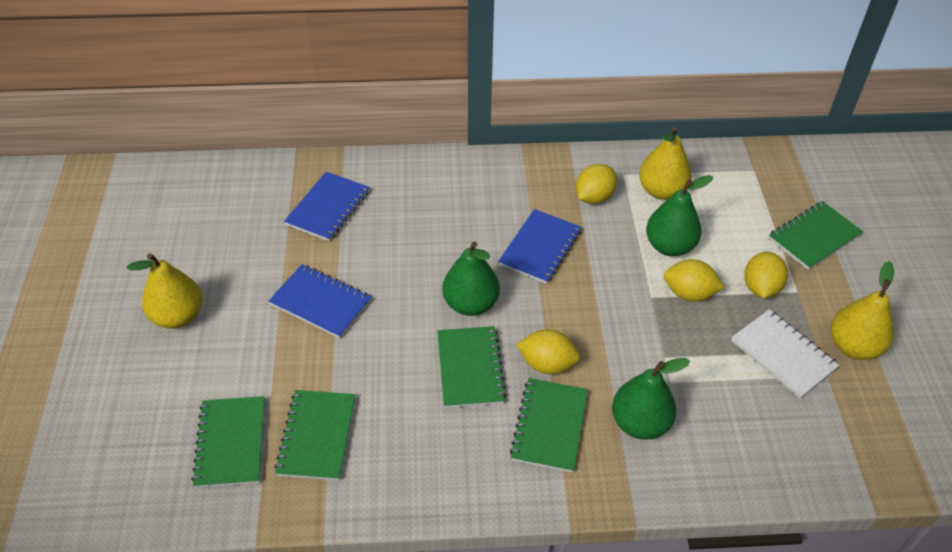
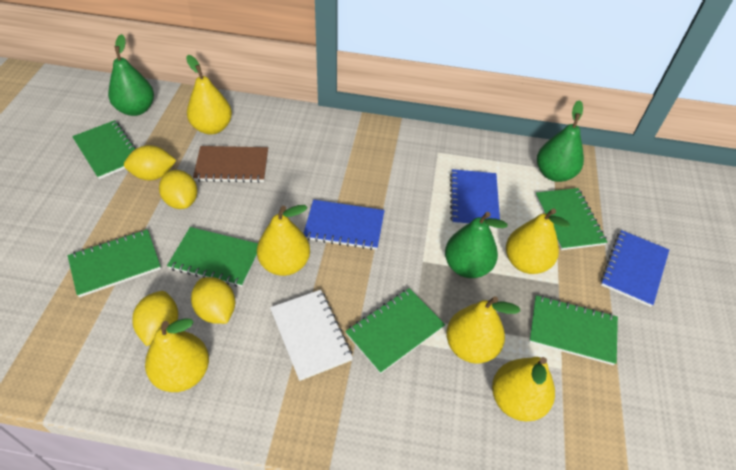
brown notebook: none = 0 -> [193,146,268,183] = 1
green notebook: [191,396,265,488] [275,390,355,481] [437,326,506,408] [510,378,588,473] [769,201,863,270] = 5 -> [67,229,161,297] [72,120,136,179] [167,227,258,287] [345,288,445,374] [529,295,618,365] [535,188,607,250] = 6
yellow pear: [127,253,203,329] [639,127,692,200] [831,261,894,360] = 3 -> [145,318,209,392] [186,55,232,134] [257,205,310,276] [446,296,520,364] [492,357,555,421] [506,209,570,274] = 6

